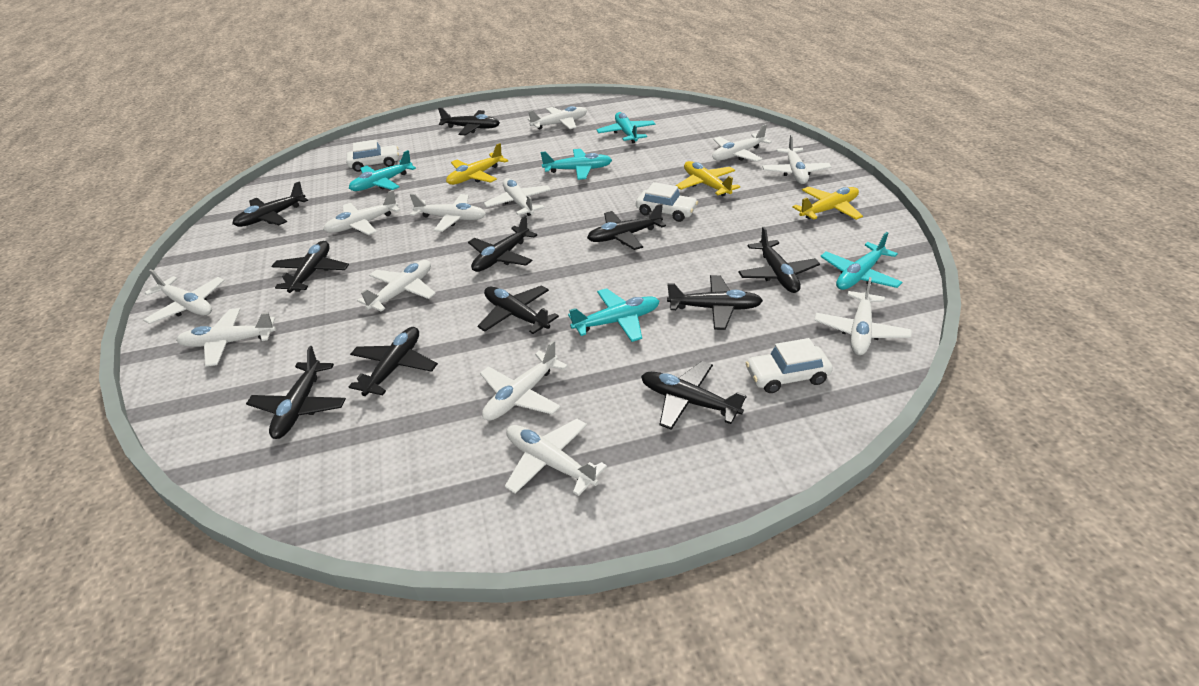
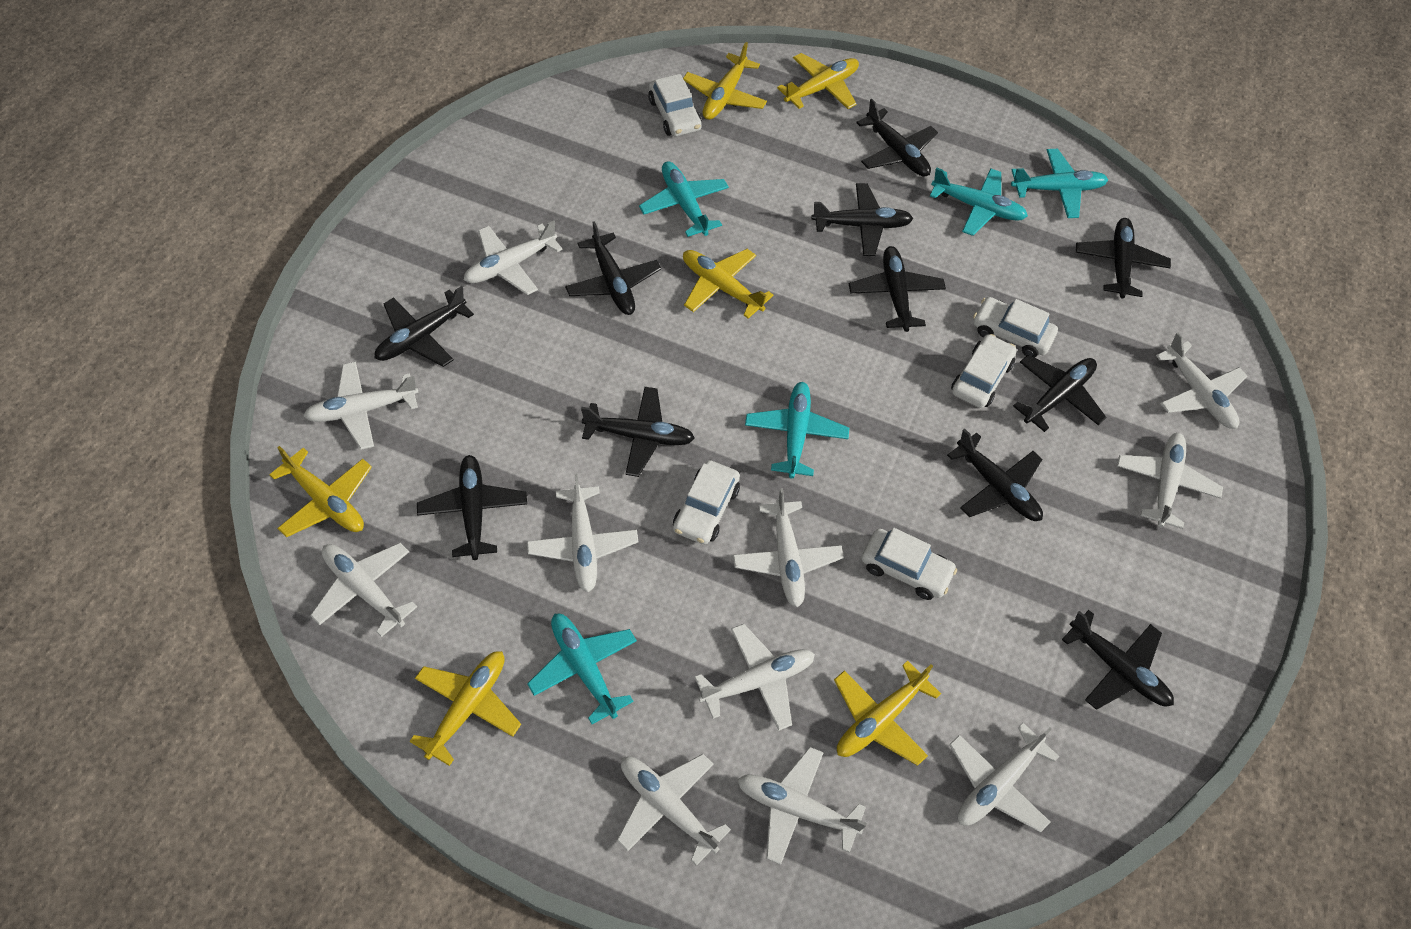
white car: [346,140,399,172] [636,182,698,222] [746,338,833,393] = 3 -> [648,74,702,136] [673,460,740,544] [862,528,957,600] [951,334,1016,408] [973,297,1058,358] = 5
white plane: [144,269,225,324] [176,308,276,366] [323,190,400,235] [357,260,436,312] [410,194,486,232] [480,341,568,421] [484,178,551,216] [505,419,607,496] [528,106,587,130] [712,124,772,162] [762,135,831,184] [814,277,911,355] = 12 -> [304,362,419,450] [310,543,417,637] [464,221,563,295] [527,474,638,592] [617,754,731,866] [695,624,815,731] [733,488,844,607] [738,747,867,865] [949,723,1059,833] [1117,433,1223,529] [1156,333,1247,429] = 11
yellow plane: [446,143,508,185] [676,161,740,196] [792,187,863,220] = 3 -> [269,446,372,537] [409,651,521,766] [683,42,767,120] [683,249,773,319] [777,53,859,109] [834,661,941,766] = 6

